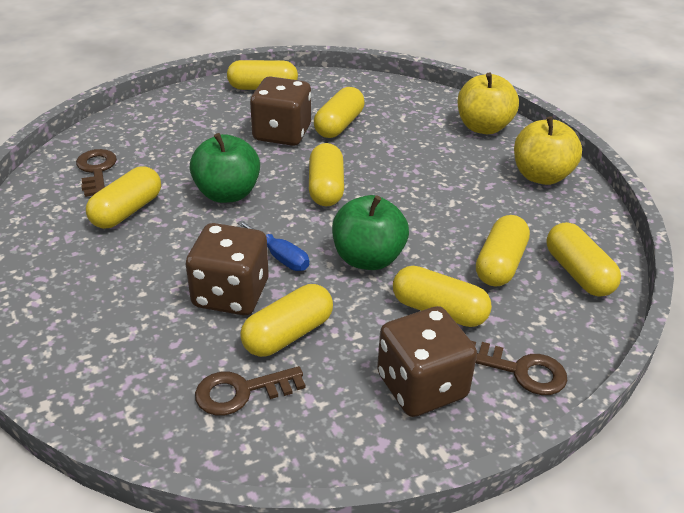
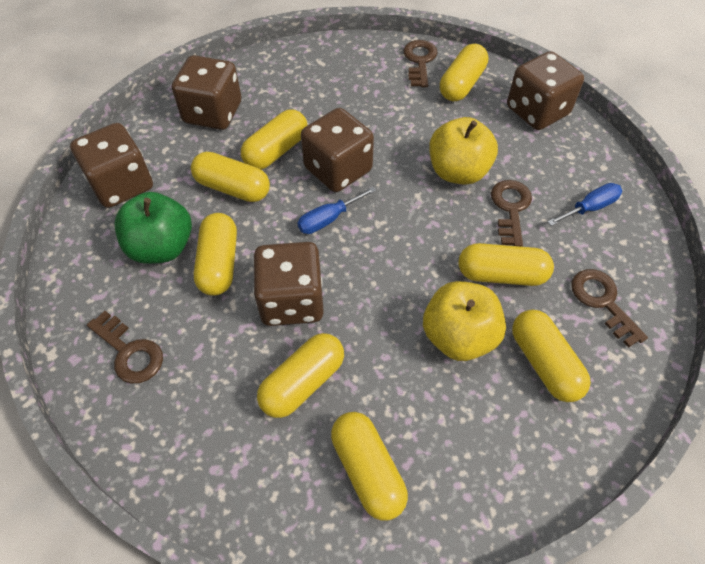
blue screwdriver: [237,220,309,271] = 1 -> [297,187,376,234] [547,183,622,226] = 2
brown dice: [186,223,269,315] [250,76,311,146] [377,306,477,417] = 3 -> [70,123,153,208] [172,55,241,130] [253,242,324,326] [301,108,374,192] [507,51,584,130] = 5
brown key: [76,149,117,197] [195,366,305,416] [472,341,567,395] = 3 -> [87,311,163,384] [403,40,437,87] [491,180,532,247] [571,269,648,348] = 4
green apple: [190,133,260,203] [332,195,409,270] = 2 -> [115,192,192,264] = 1

